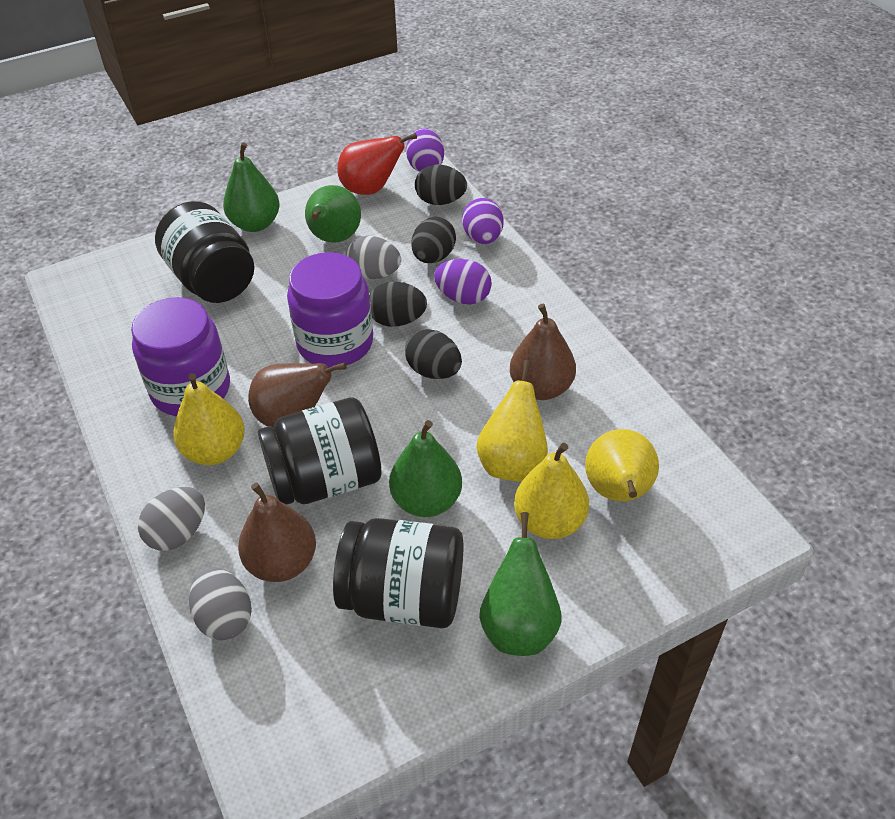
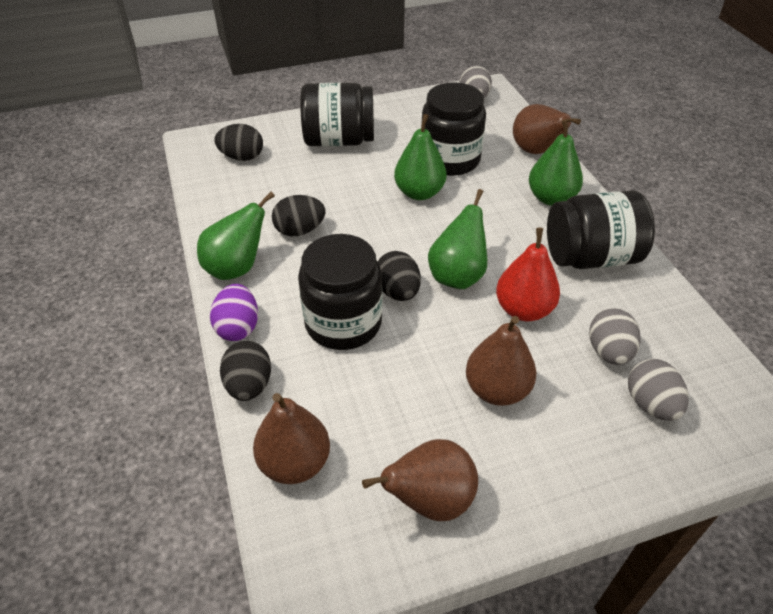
black jar: [155,201,254,303] [258,397,381,505] [333,518,463,628] = 3 -> [298,234,382,350] [300,83,374,146] [421,82,486,176] [547,191,655,269] = 4
brown pear: [238,483,316,582] [248,362,347,428] [510,304,576,400] = 3 -> [253,393,330,484] [362,439,478,521] [466,316,536,406] [513,104,581,154] = 4
purple egg: [406,128,444,172] [434,259,492,304] [462,198,503,244] = 3 -> [210,284,258,341] = 1
purple jar: [131,297,230,416] [287,252,373,368] = 2 -> none = 0
yellow pear: [173,373,245,465] [476,360,548,482] [514,443,589,539] [585,429,659,501] = 4 -> none = 0

